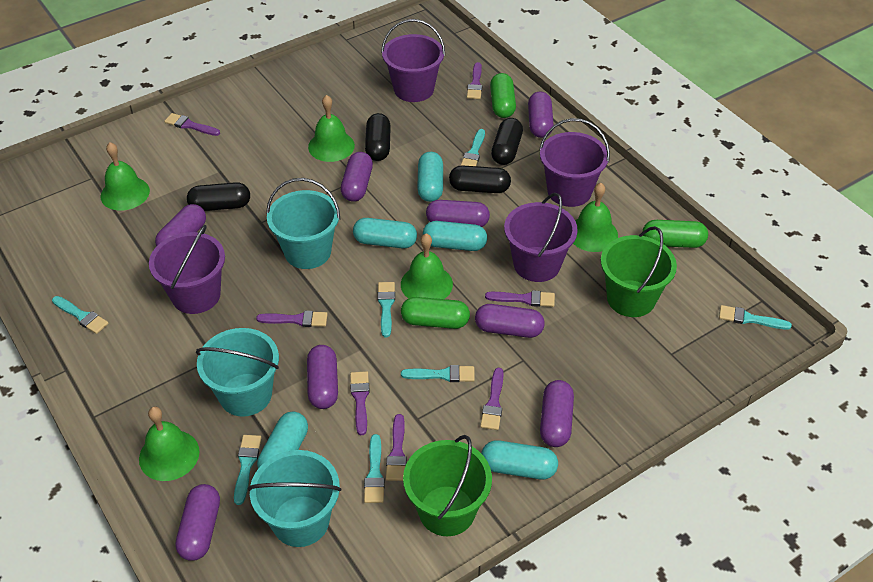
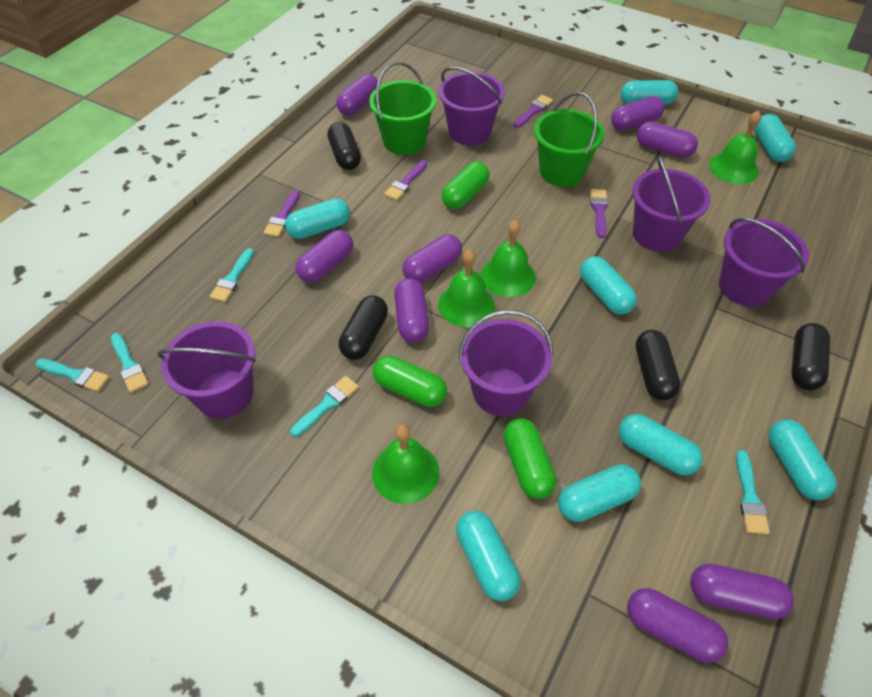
green bell: [101,142,150,211] [139,407,199,481] [308,95,355,162] [401,233,453,299] [573,183,618,252] = 5 -> [372,424,439,504] [438,249,495,327] [481,220,536,297] [709,110,761,184] = 4
purple brush: [164,113,220,136] [256,311,328,327] [350,371,370,435] [386,414,407,481] [467,62,482,99] [480,368,504,430] [485,290,555,307] = 7 -> [263,190,300,237] [384,160,427,201] [513,95,553,128] [590,189,608,238] = 4
purple bucket: [149,225,225,314] [381,19,445,102] [504,193,578,282] [539,118,610,207] = 4 -> [158,321,256,419] [438,67,505,145] [458,310,553,416] [632,156,711,252] [719,218,809,307] = 5
turquoise brush: [52,296,109,334] [234,435,261,505] [364,434,385,503] [377,282,395,337] [401,365,475,382] [461,129,485,166] [719,305,792,330] = 7 -> [36,358,109,392] [111,333,149,393] [210,248,254,302] [290,376,359,437] [736,450,770,535] = 5
turquoise bucket: [196,328,279,417] [248,450,341,547] [266,178,340,269] = 3 -> none = 0
turquoise capsule: [257,412,308,469] [353,218,417,248] [417,152,443,202] [423,221,487,251] [481,440,558,479] = 5 -> [285,198,350,239] [456,511,520,601] [558,464,641,522] [580,256,637,314] [619,414,703,475] [620,80,678,105] [754,114,796,162] [769,419,836,500] = 8

